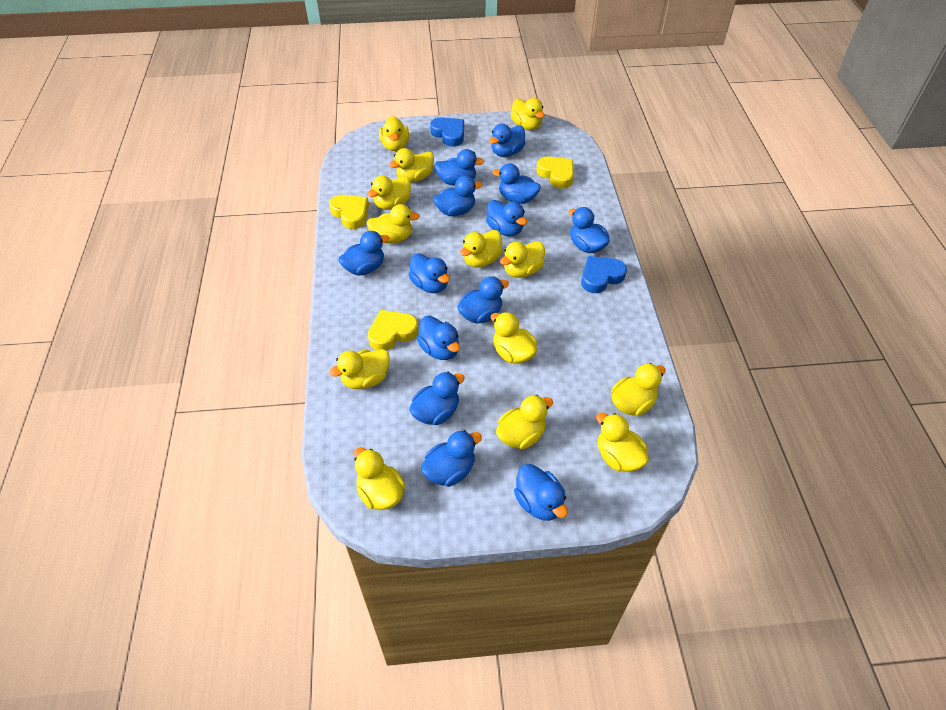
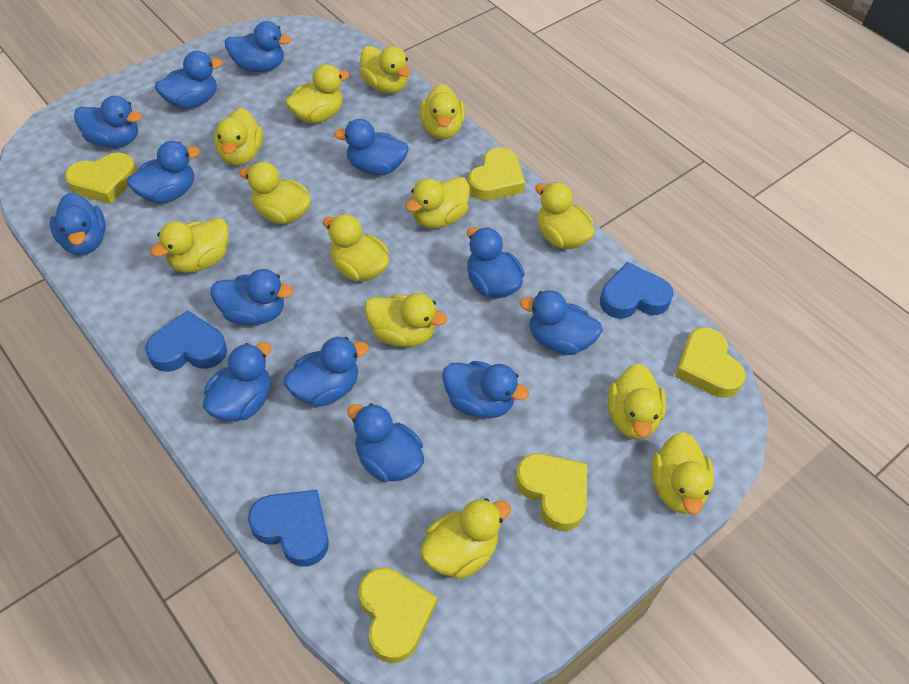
blue heart: [430,117,464,147] [581,256,627,293] = 2 -> [145,310,227,372] [248,490,329,567] [600,262,674,319] = 3
yellow heart: [329,195,369,229] [368,310,419,351] [537,157,574,189] = 3 -> [65,152,137,204] [359,567,437,663] [468,148,525,200] [515,453,587,531] [675,327,746,398] = 5

